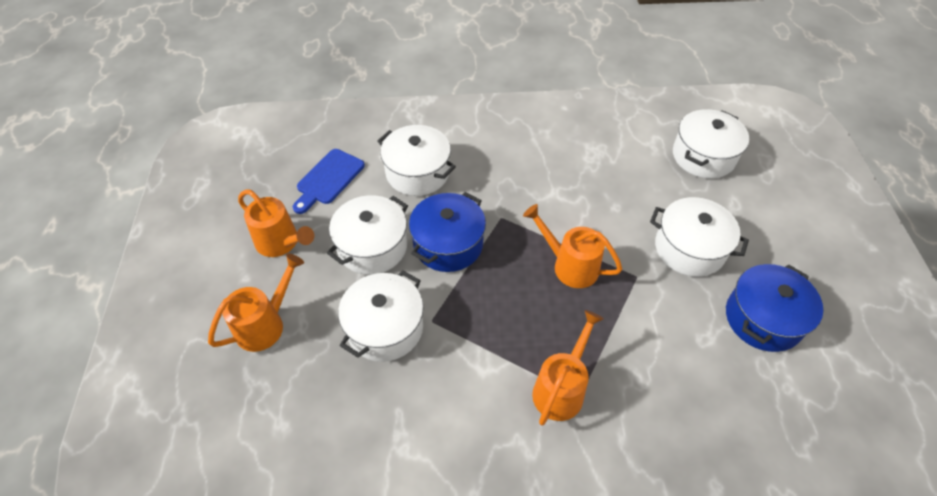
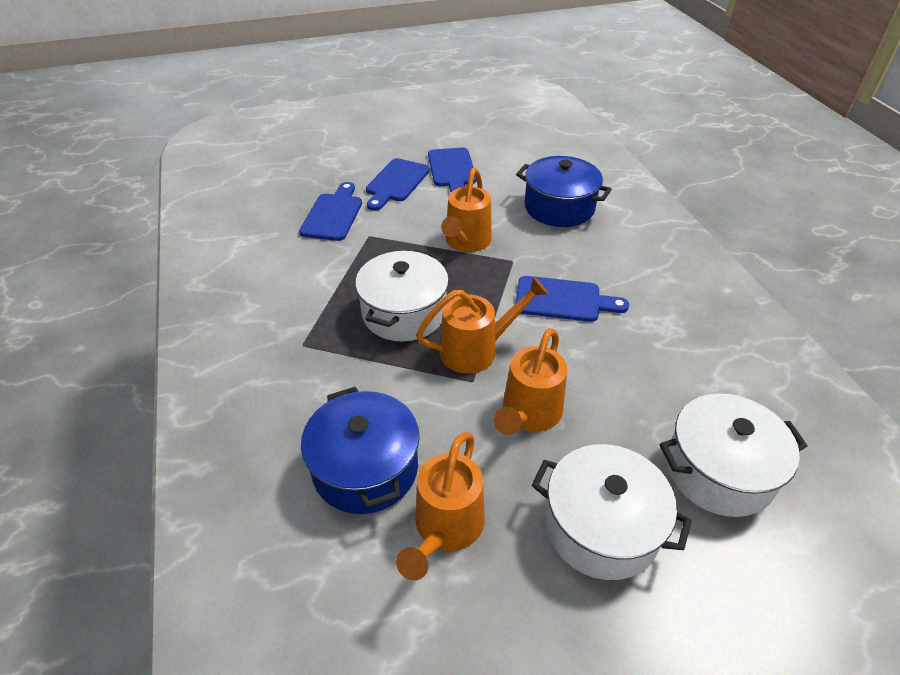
blue cutting board: [293,149,365,214] = 1 -> [299,182,362,241] [366,158,430,211] [428,148,477,193] [515,276,629,322] = 4
white pot: [327,195,408,275] [338,271,424,362] [377,125,456,196] [650,197,749,277] [673,109,749,179] = 5 -> [355,250,449,342] [532,444,692,580] [659,393,808,517] = 3

